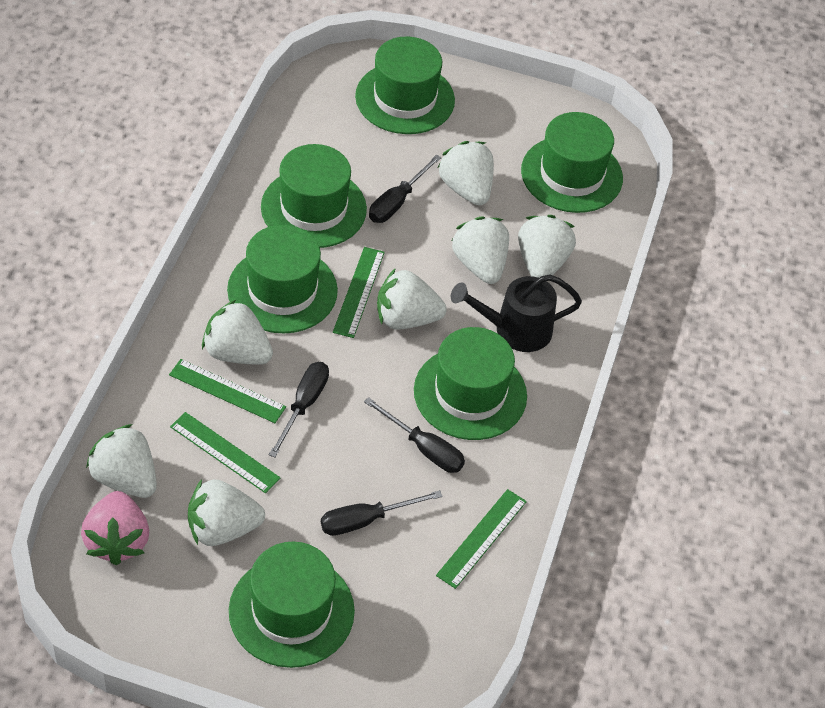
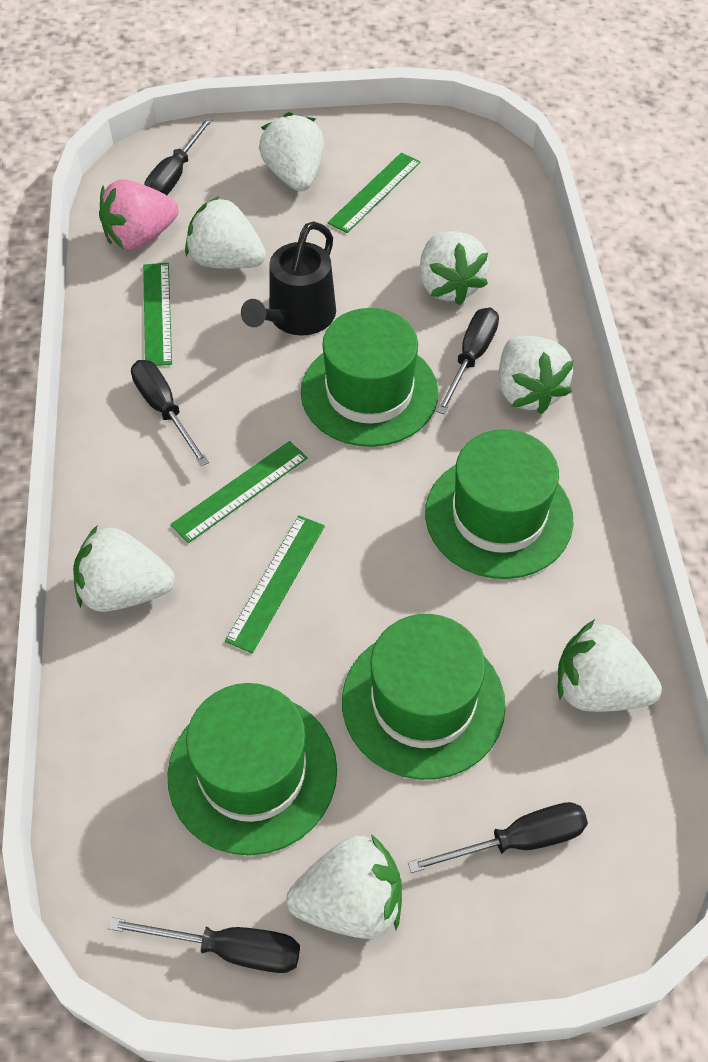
black screwdriver: [269,362,329,457] [321,490,443,536] [364,397,465,473] [369,154,441,223] = 4 -> [108,917,300,973] [131,360,209,466] [144,117,213,195] [408,802,588,873] [436,308,499,414] = 5
green hat: [227,225,338,333] [229,541,355,668] [261,144,367,248] [355,36,455,134] [414,327,527,440] [521,112,623,213] = 6 -> [167,683,337,855] [301,308,438,447] [342,614,506,780] [425,429,574,579] = 4

